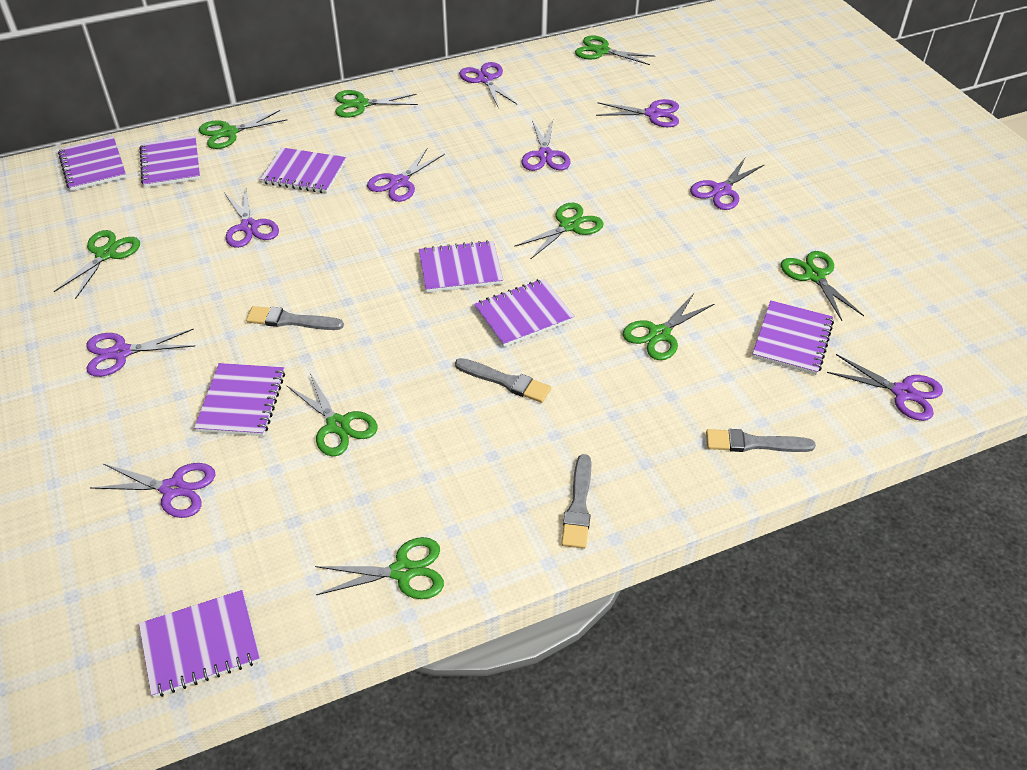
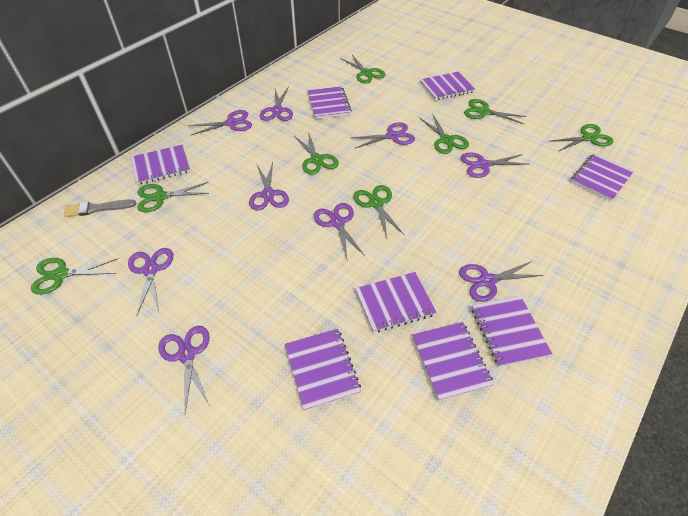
green scissors: [54,230,140,299] [199,110,287,149] [286,373,378,456] [315,537,444,599] [335,90,418,118] [514,203,604,259] [575,35,655,65] [623,293,714,360] [781,251,864,321] = 9 -> [31,258,119,295] [137,182,209,212] [294,132,339,175] [341,55,386,84] [353,185,405,238] [420,115,469,154] [464,99,527,124] [548,124,614,151] = 8
grey brush: [246,306,344,330] [455,358,551,403] [561,454,591,549] [706,429,816,452] = 4 -> [64,199,136,217] = 1

